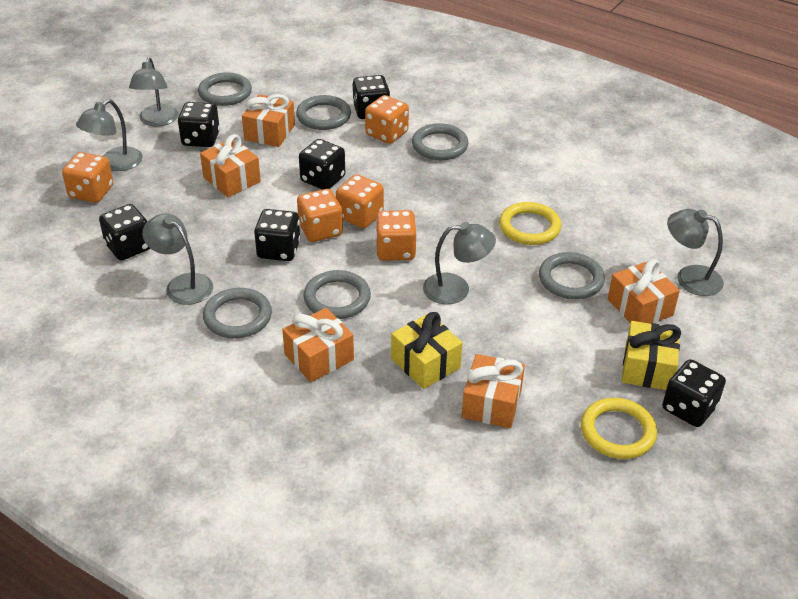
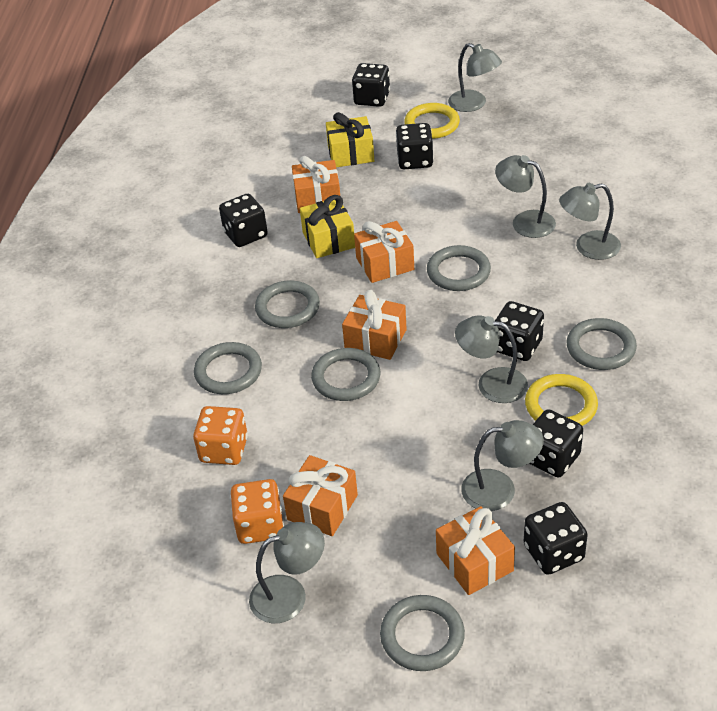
grey lamp: [76,99,143,171] [129,58,178,127] [142,213,213,305] [423,222,496,304] [667,209,724,296] = 5 -> [249,522,325,623] [448,43,502,112] [455,315,528,403] [461,420,544,511] [495,155,556,238] [559,183,621,260] = 6
orange dice: [62,152,113,203] [297,189,343,242] [336,174,384,228] [365,95,409,144] [376,210,417,261] = 5 -> [193,406,248,465] [230,479,284,544] = 2

